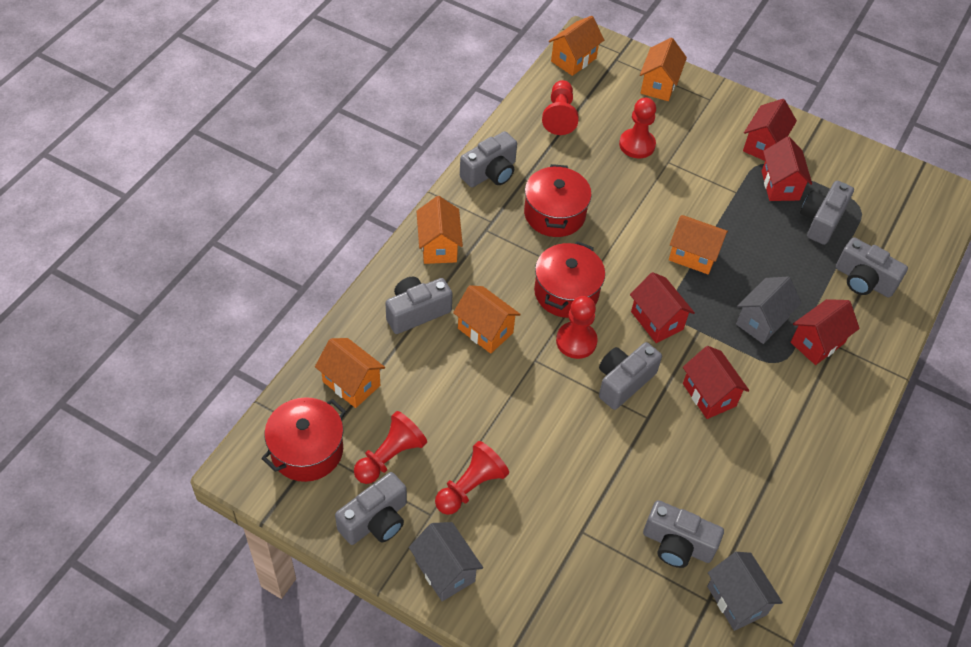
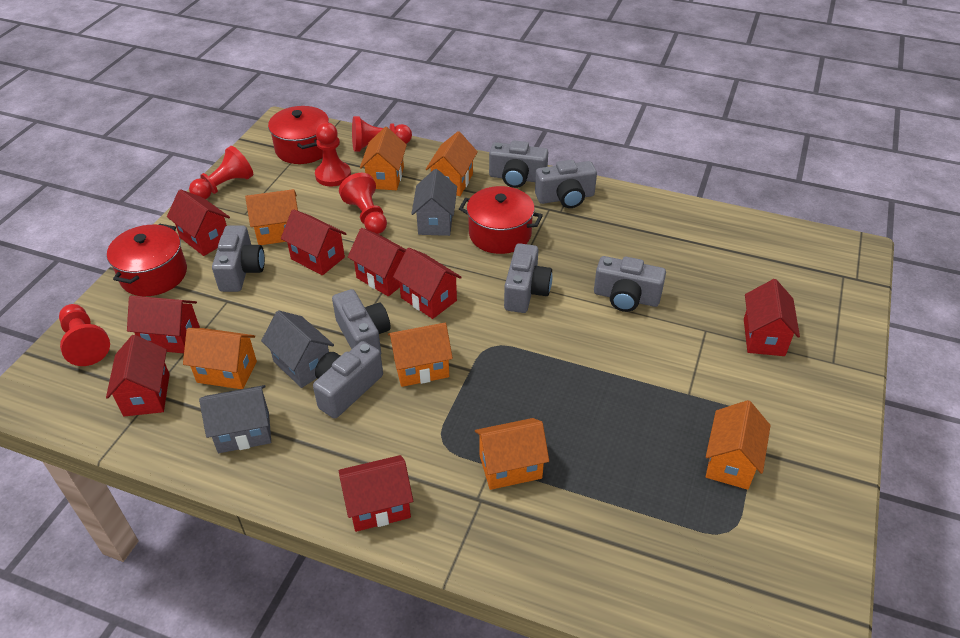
orange house: [315,338,385,408] [417,196,463,264] [453,285,521,354] [549,16,604,76] [640,38,687,101] [669,215,728,274] = 6 -> [183,328,257,389] [245,189,298,245] [360,127,407,190] [388,323,453,387] [426,131,478,196] [475,418,549,490] [706,400,771,490] = 7
red house: [630,272,695,343] [683,346,750,419] [743,99,797,161] [762,136,812,201] [791,299,860,365] = 5 -> [106,334,170,417] [127,296,200,353] [167,189,230,256] [281,209,347,276] [339,455,413,532] [348,228,406,297] [393,248,462,319] [744,279,800,356] = 8

